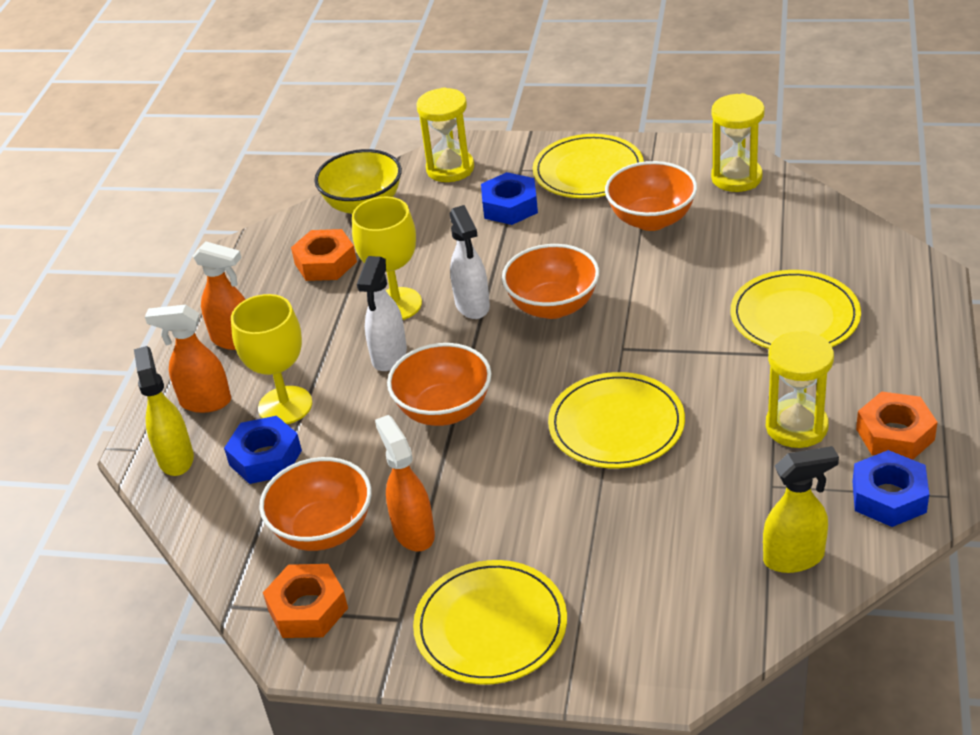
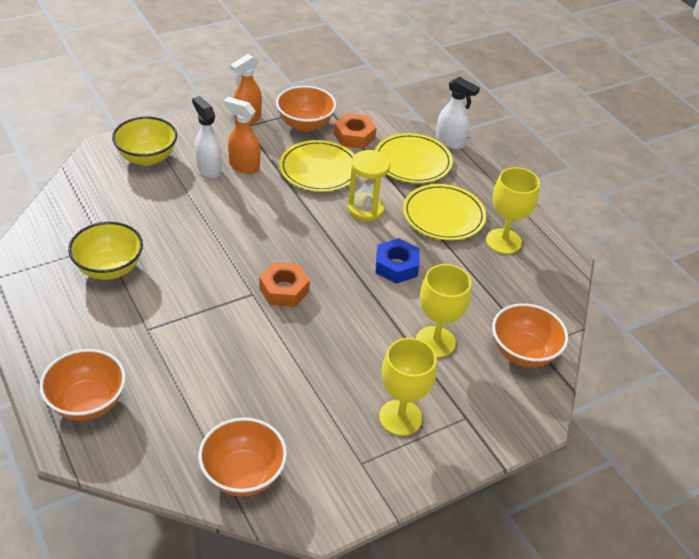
blue nut: [224,416,302,484] [481,172,538,225] [853,450,929,527] = 3 -> [375,238,420,284] = 1
orange nut: [263,564,348,638] [291,229,357,281] [856,391,937,460] = 3 -> [259,262,310,307] [334,113,376,149] = 2
orange spray bottle: [145,305,231,413] [193,241,246,350] [375,415,435,551] = 3 -> [224,97,260,174] [230,54,262,125] = 2
yellow bowl: [314,149,402,214] = 1 -> [68,222,143,280] [112,117,177,166] = 2
yellow goblet: [231,294,312,424] [352,197,422,320] = 2 -> [379,338,437,436] [416,264,471,358] [486,167,540,254] = 3
yellow hourglass: [417,87,474,182] [711,93,765,192] [766,331,834,448] = 3 -> [348,150,391,221] = 1
yellow plate: [413,560,567,684] [533,134,644,198] [548,372,685,468] [731,270,861,349] = 4 -> [279,140,357,192] [375,133,453,183] [403,184,486,240] = 3
yellow spray bottle: [134,346,194,476] [763,446,839,573] = 2 -> none = 0

